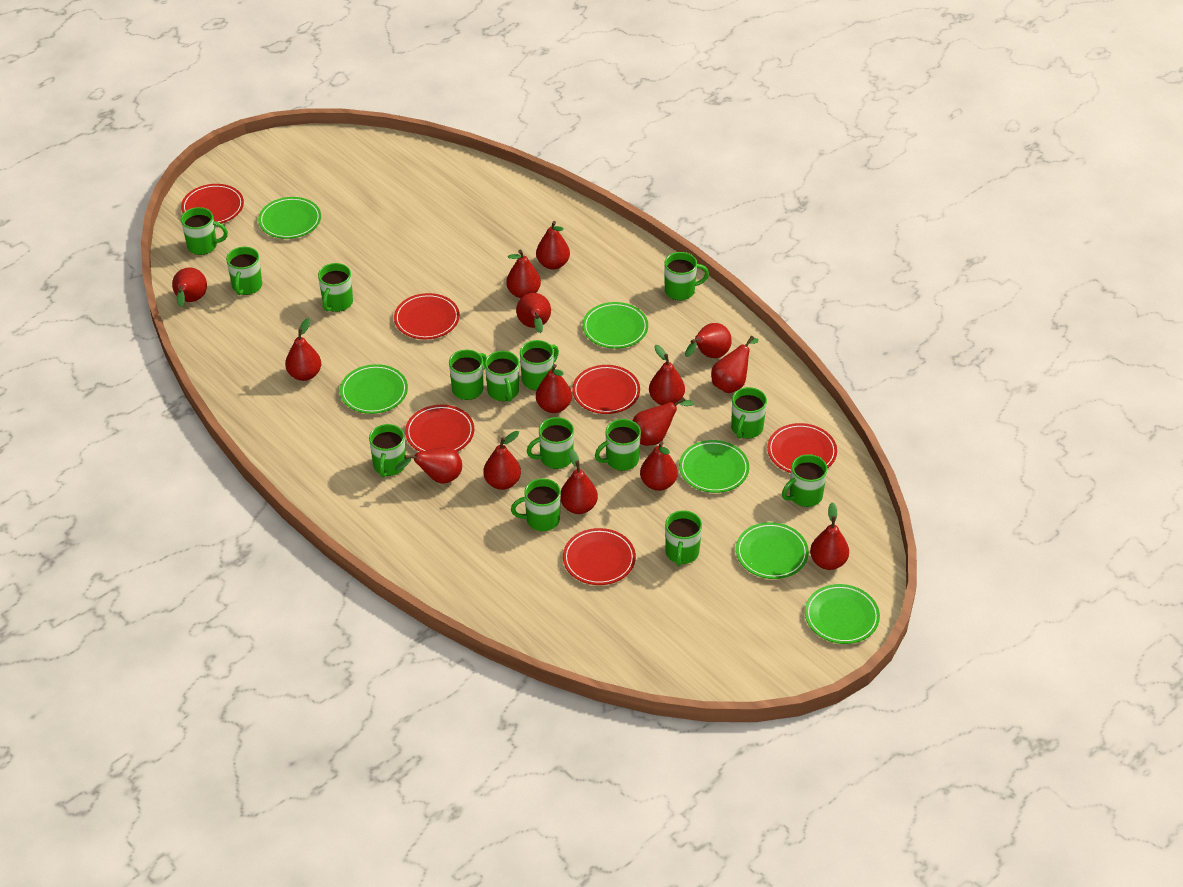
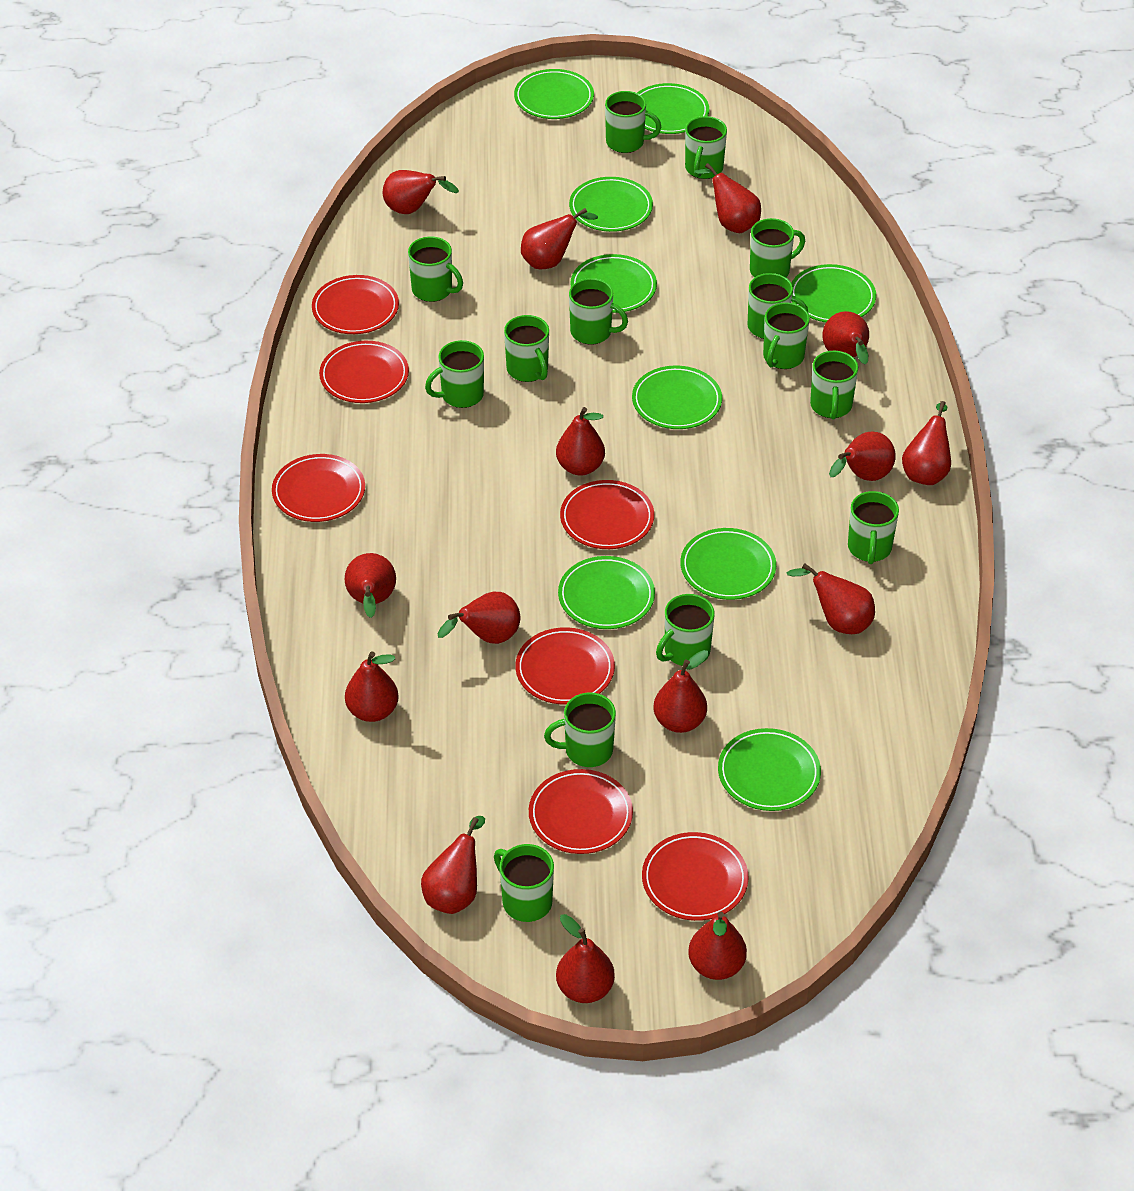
green plate: [258,197,321,239] [340,364,408,414] [582,302,648,349] [679,440,749,493] [736,522,809,579] [805,584,880,644] = 6 -> [514,69,594,119] [558,556,655,629] [569,177,653,232] [570,254,657,313] [632,365,722,429] [637,83,709,134] [680,528,776,600] [718,728,821,811] [792,264,876,322] = 9
red plate: [181,184,244,224] [394,293,460,339] [405,405,474,452] [563,528,636,585] [572,365,640,414] [767,423,837,473] = 6 -> [272,454,365,522] [312,275,399,334] [319,341,409,403] [515,627,615,705] [529,769,633,854] [560,480,654,549] [642,832,749,921] = 7

